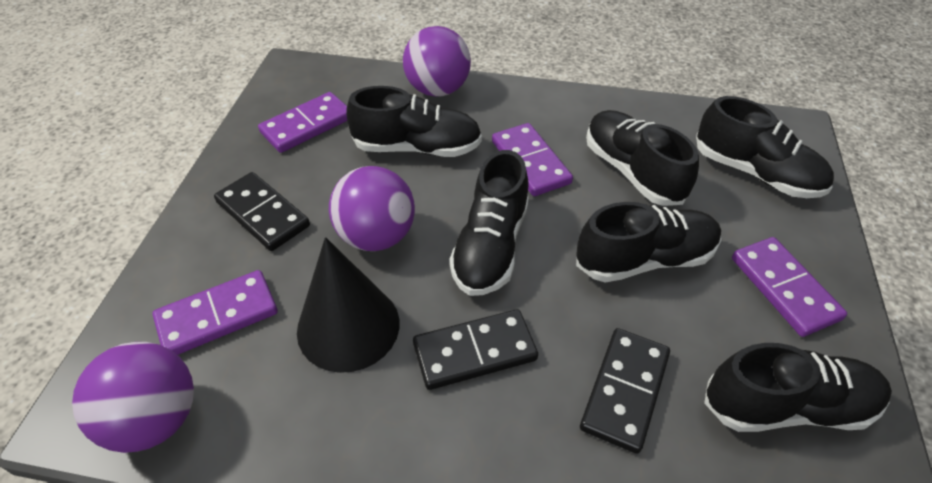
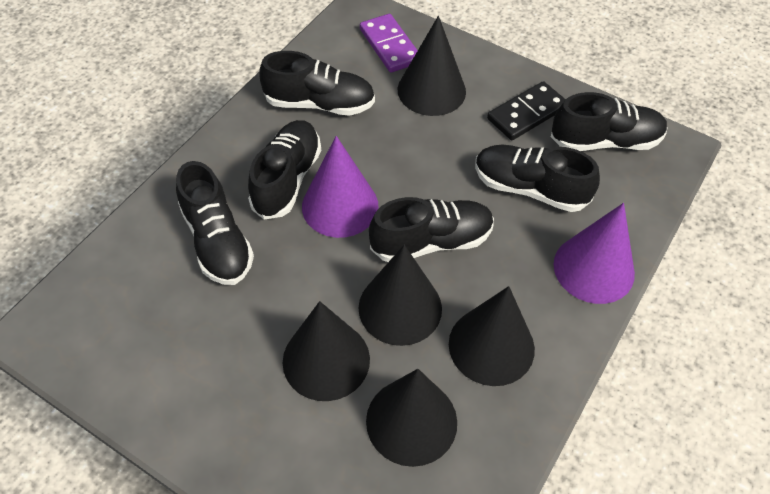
black cone: [297,237,399,373] = 1 -> [283,301,370,401] [359,245,442,346] [366,369,457,467] [398,16,466,116] [449,286,535,386] = 5
black domino: [214,172,310,251] [413,309,538,390] [580,328,670,454] = 3 -> [487,81,566,140] = 1
purple ball: [72,342,194,453] [329,166,415,251] [403,26,471,97] = 3 -> none = 0
purple cone: none = 0 -> [302,136,379,238] [554,203,635,304] = 2
purple domino: [152,270,278,355] [258,92,347,153] [492,123,573,196] [732,237,847,337] = 4 -> [360,14,418,72] = 1

